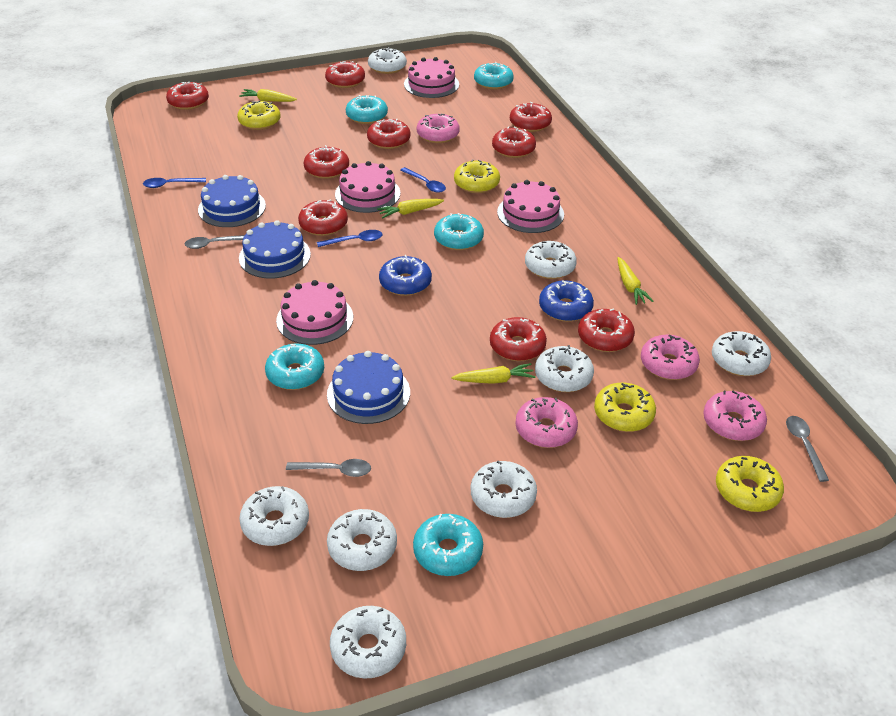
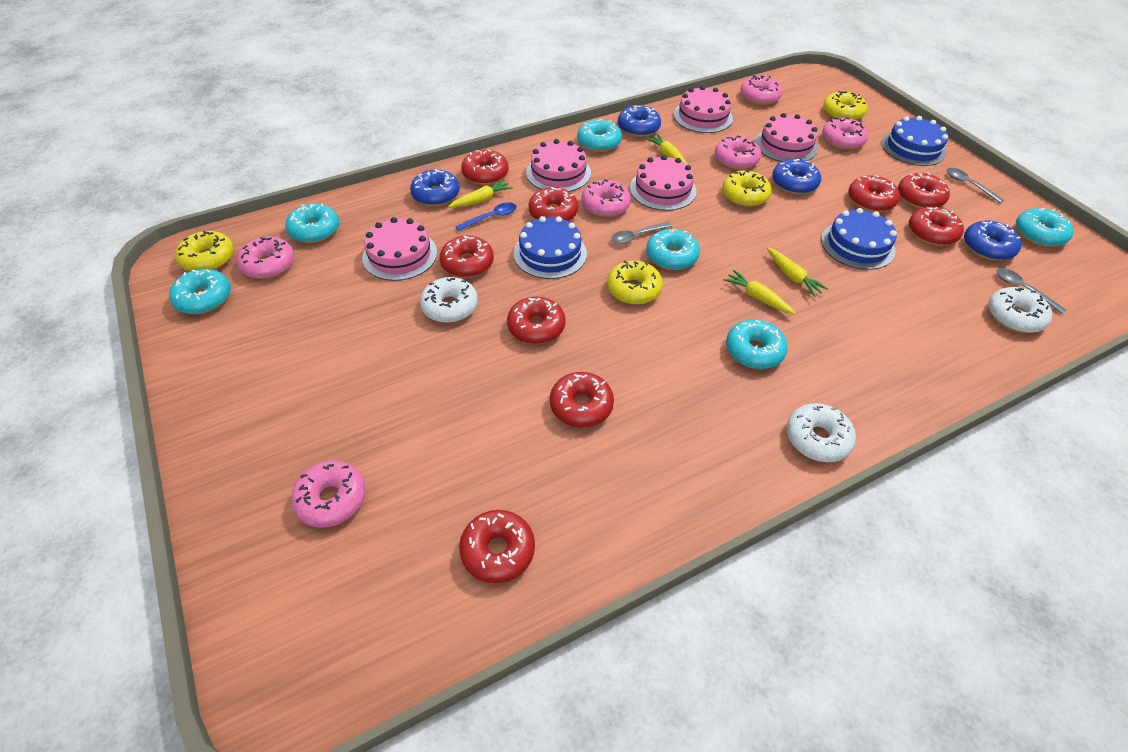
blue donut: [379,255,432,296] [539,280,594,322] = 2 -> [410,169,460,206] [618,105,661,137] [772,159,821,194] [964,221,1022,261] = 4
blue spoon: [143,178,206,188] [317,230,382,247] [400,167,446,193] = 3 -> [455,202,517,231] = 1
pink cake: [276,280,353,345] [335,161,400,213] [404,57,459,98] [497,180,564,233] = 4 -> [362,217,437,281] [526,139,591,192] [630,155,697,211] [674,86,733,133] [755,113,818,162] = 5
pink donut: [417,114,460,143] [515,397,578,448] [641,335,700,380] [703,391,767,441] = 4 -> [237,236,294,279] [291,460,366,528] [582,179,631,217] [715,135,761,170] [740,75,783,105] [822,117,868,150] = 6
turquoise donut: [265,343,324,390] [346,95,388,124] [413,514,483,576] [434,213,484,250] [474,62,514,89] = 5 -> [169,269,231,314] [285,203,339,243] [577,119,622,152] [646,229,700,270] [726,320,788,369] [1016,208,1074,247] = 6
white donut: [239,486,309,546] [327,509,397,571] [330,606,406,679] [368,47,407,74] [471,461,537,518] [525,241,577,279] [535,345,594,392] [712,331,771,376] = 8 -> [420,277,478,323] [787,403,856,462] [988,287,1052,333] = 3

